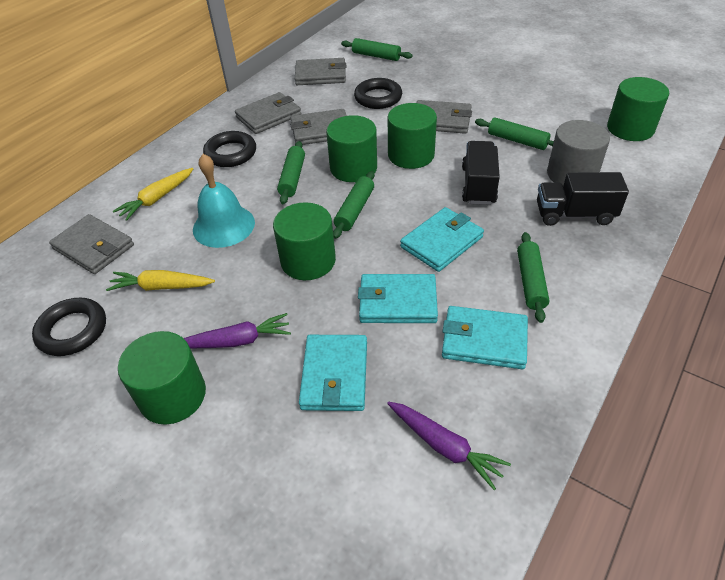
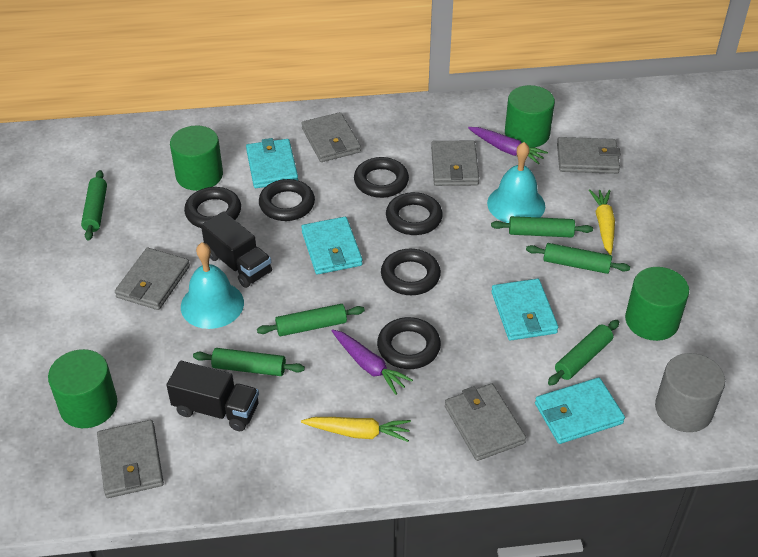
black ring: [32,298,106,356] [203,131,256,167] [354,78,402,109] = 3 -> [184,187,241,228] [259,179,315,221] [354,157,409,198] [377,317,441,369] [381,249,441,295] [386,192,443,235] = 6
green cylinder: [118,331,206,425] [273,202,336,280] [326,115,377,182] [388,103,437,169] [607,77,669,141] = 5 -> [48,349,117,428] [170,125,223,191] [505,85,555,147] [625,267,689,341] = 4
green rolling pin: [277,141,305,204] [333,171,375,239] [341,38,413,61] [475,118,554,150] [517,232,550,323] = 5 -> [81,170,107,241] [193,348,305,376] [257,304,365,336] [491,216,593,238] [526,243,630,274] [548,320,619,386] = 6
grey wallet: [49,214,134,274] [235,92,301,134] [290,109,347,145] [295,58,346,85] [417,100,472,134] = 5 -> [97,420,164,498] [115,248,190,310] [302,112,361,162] [431,141,479,186] [445,384,526,461] [557,137,621,174] = 6
turquoise bell: [193,154,255,248] = 1 -> [181,242,244,329] [487,142,545,223] = 2

